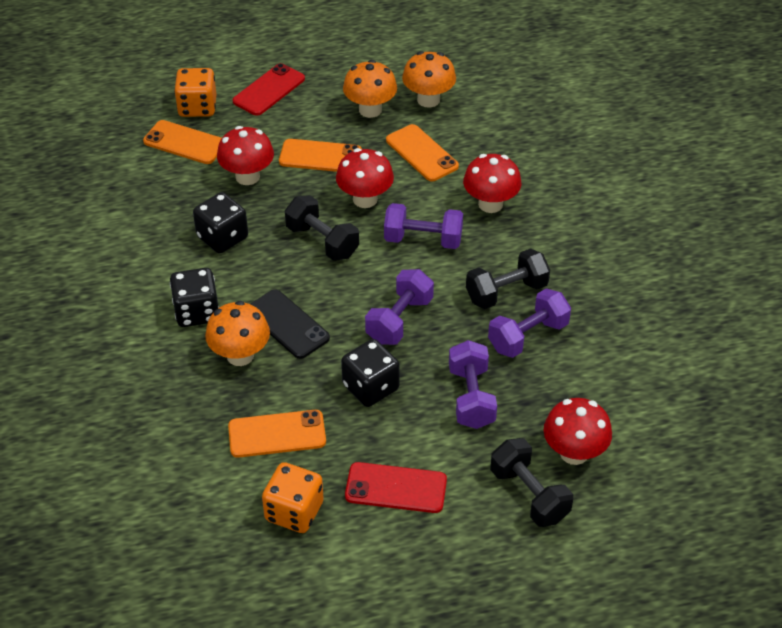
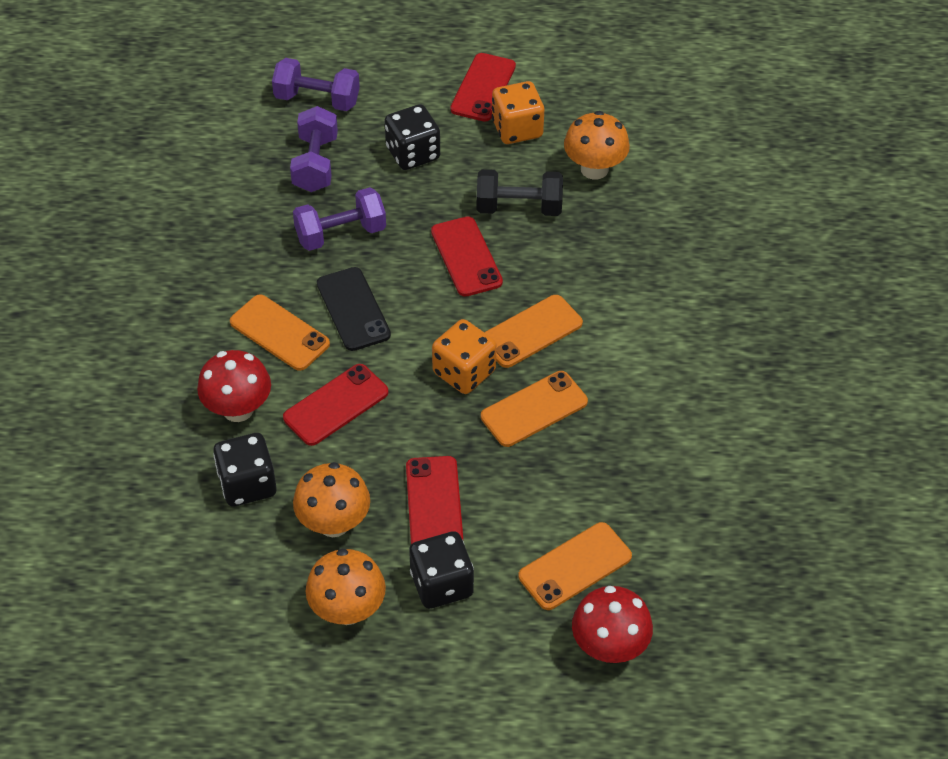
black dumbbell: [285,195,359,261] [466,248,550,309] [490,438,573,527] = 3 -> [477,169,563,216] = 1
purple dumbbell: [365,269,434,345] [384,203,463,249] [449,340,497,429] [488,288,571,358] = 4 -> [272,58,360,111] [290,106,338,192] [293,187,386,251] = 3
red mushroom: [217,126,274,185] [336,148,394,208] [463,154,521,213] [544,398,612,465] = 4 -> [197,350,271,422] [572,586,653,663] = 2
red phone: [233,63,305,116] [345,462,447,513] = 2 -> [283,364,388,446] [406,456,463,544] [431,216,503,297] [450,53,516,122] = 4

